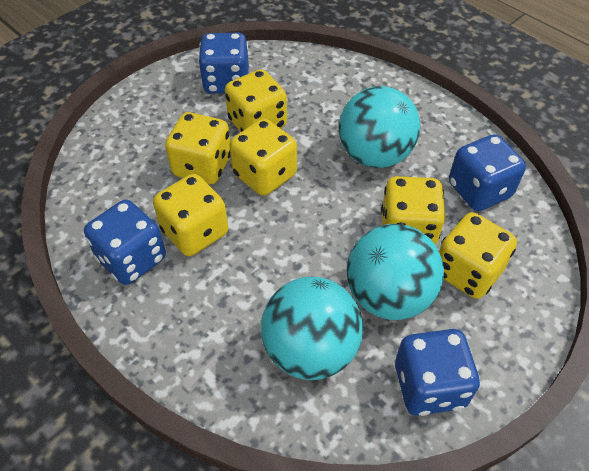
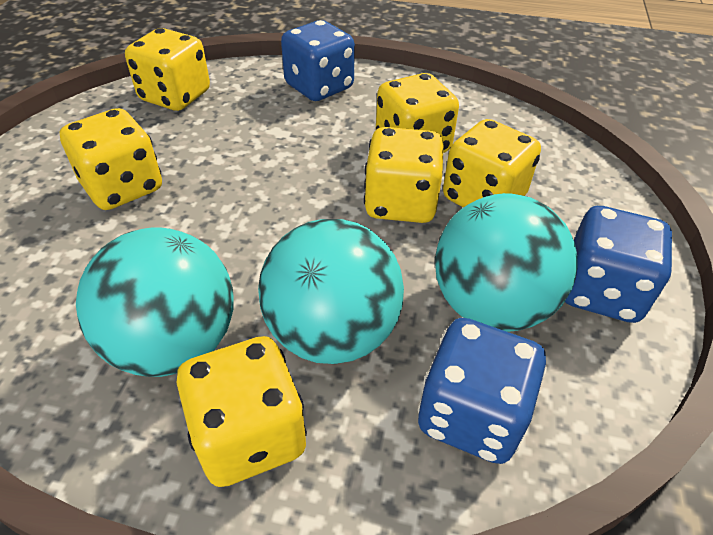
blue dice: [84,200,166,285] [198,33,249,93] [395,329,480,416] [449,134,526,211] = 4 -> [281,20,355,101] [418,318,547,464] [565,206,673,323] = 3

